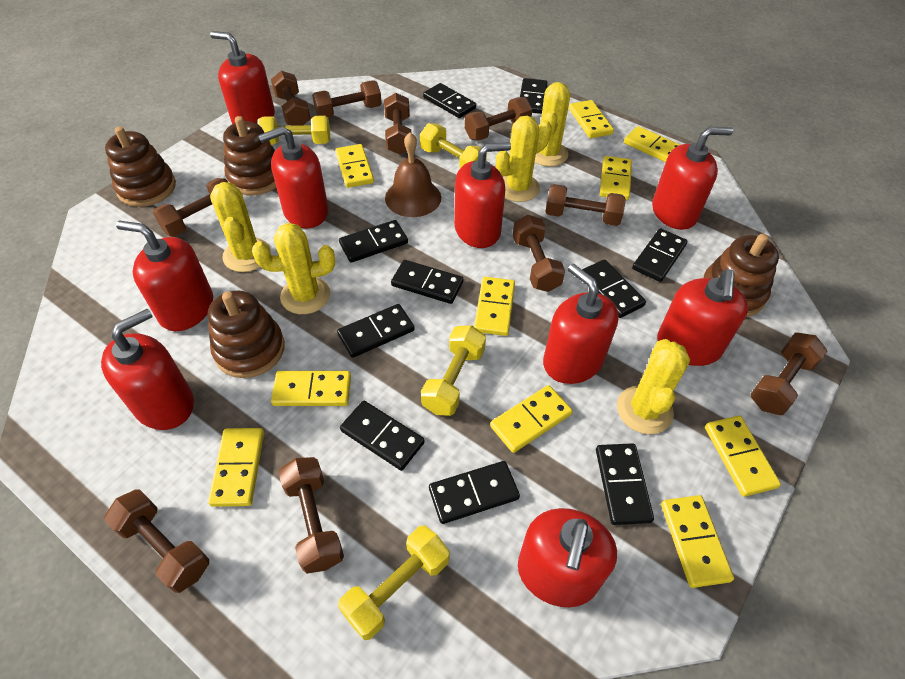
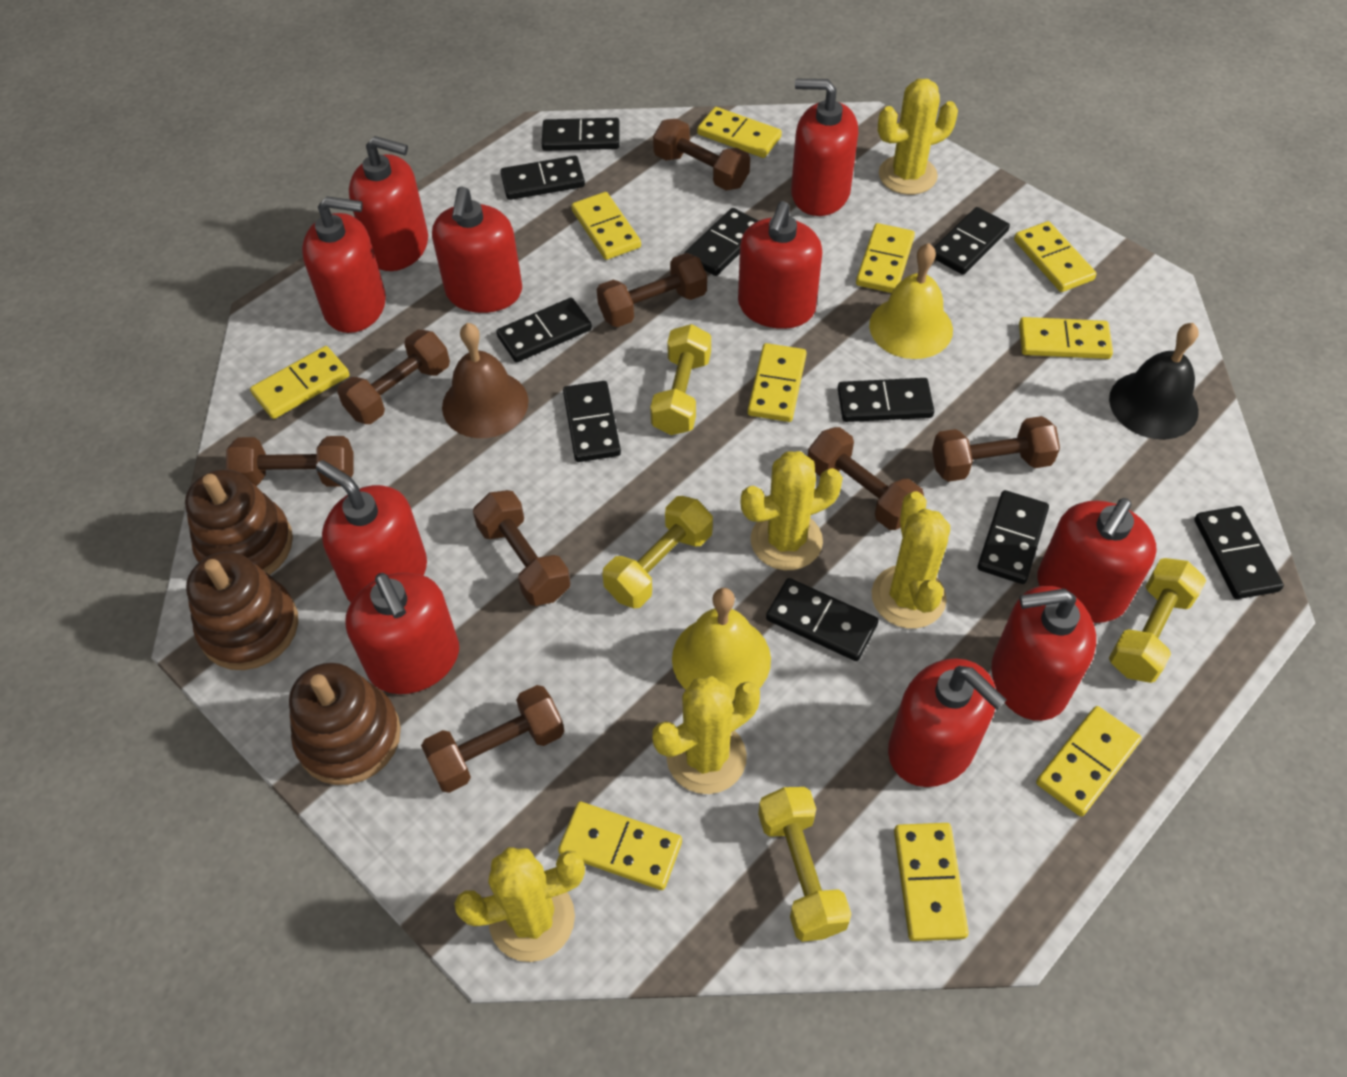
black bell: none = 0 -> [1109,323,1199,439] = 1
brown dumbbell: [104,489,209,593] [153,178,228,237] [271,71,311,126] [279,457,344,574] [312,80,382,117] [384,93,411,154] [465,97,533,140] [513,215,565,292] [546,184,626,226] [750,333,827,415] = 10 -> [226,436,354,487] [337,330,450,424] [421,685,564,793] [473,490,570,606] [597,253,707,327] [653,119,750,191] [808,427,924,530] [932,416,1060,482] = 8
brown stacking toy: [105,127,176,207] [208,291,285,378] [223,116,276,195] [703,234,779,317] = 4 -> [185,469,293,575] [186,552,298,670] [289,663,401,785] = 3
red soap dispenser: [101,309,194,430] [116,221,213,331] [210,31,275,124] [258,126,328,228] [454,142,511,248] [518,508,617,607] [543,264,619,384] [652,127,733,230] [657,270,748,366] = 9 -> [302,196,386,333] [316,460,427,602] [345,572,459,694] [349,136,428,271] [432,186,522,313] [738,201,823,329] [791,79,858,216] [888,658,1006,787] [991,586,1096,721] [1037,498,1156,623] = 10
yellow bell: none = 0 -> [672,588,771,702] [869,243,953,359] = 2

